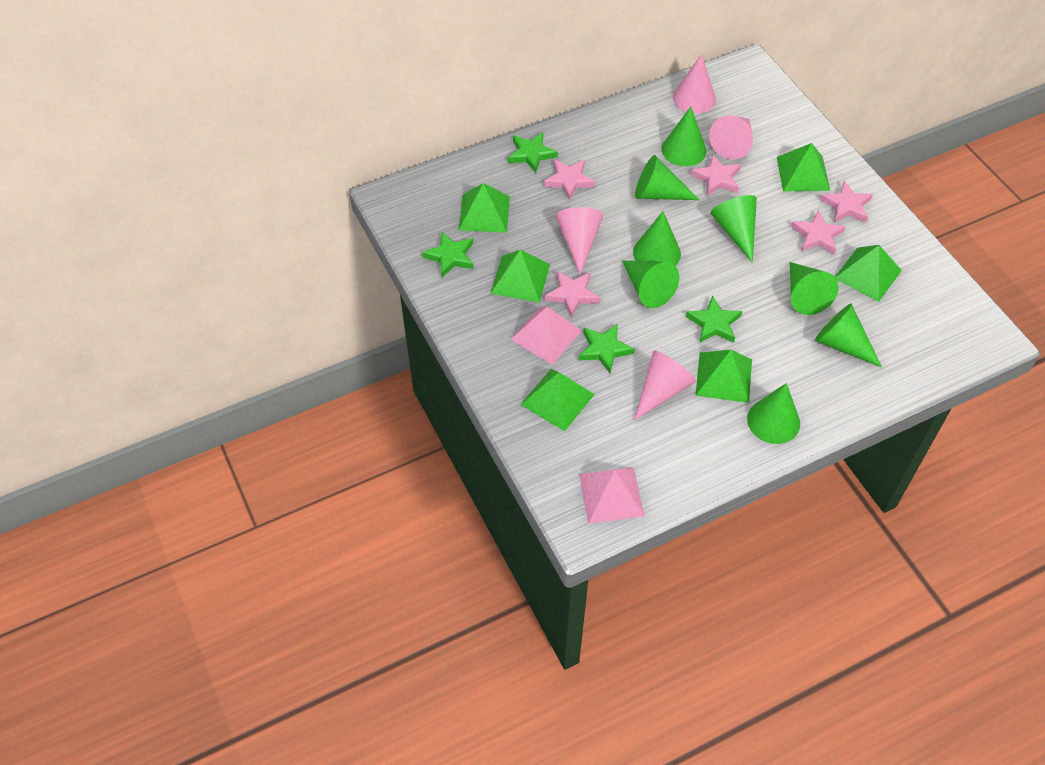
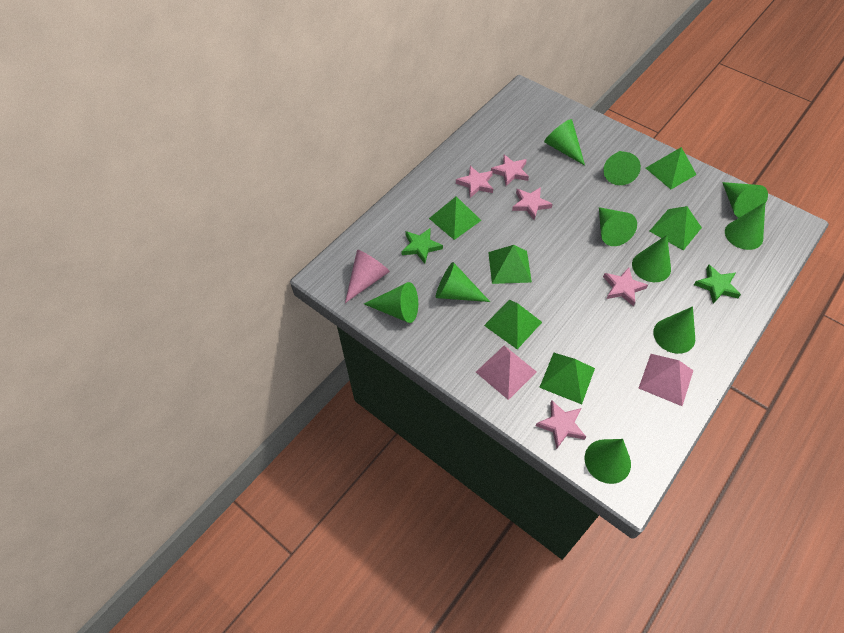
green cone: [622,260,679,308] [633,211,681,266] [635,155,699,200] [662,107,706,166] [711,195,757,263] [747,383,800,444] [790,262,839,315] [815,304,882,368] = 8 -> [364,282,418,323] [436,262,490,302] [544,119,585,166] [585,439,631,484] [599,207,637,246] [603,151,641,185] [632,235,671,282] [653,306,695,354] [722,182,768,218] [725,202,765,250] = 10
green star: [422,232,474,277] [508,132,558,173] [578,324,635,373] [686,296,742,343] = 4 -> [401,228,443,264] [694,265,741,304] = 2
pink cone: [555,207,603,275] [634,350,696,421] [673,54,716,114] [709,115,753,160] = 4 -> [345,250,390,303] = 1

